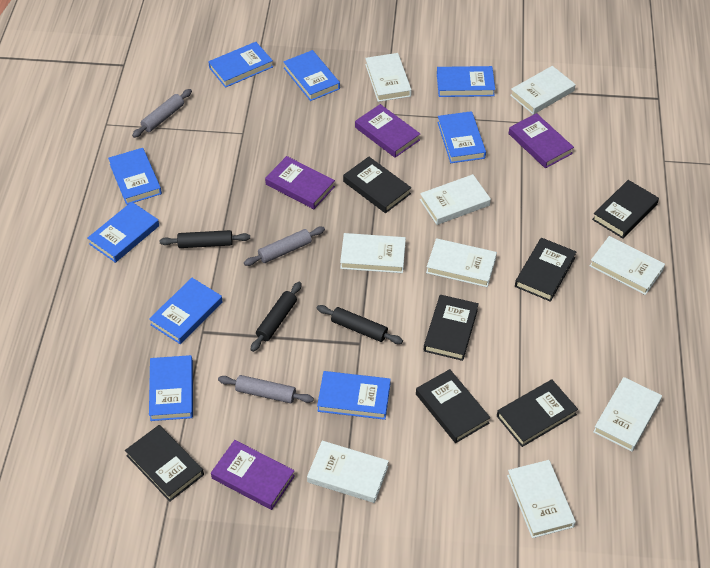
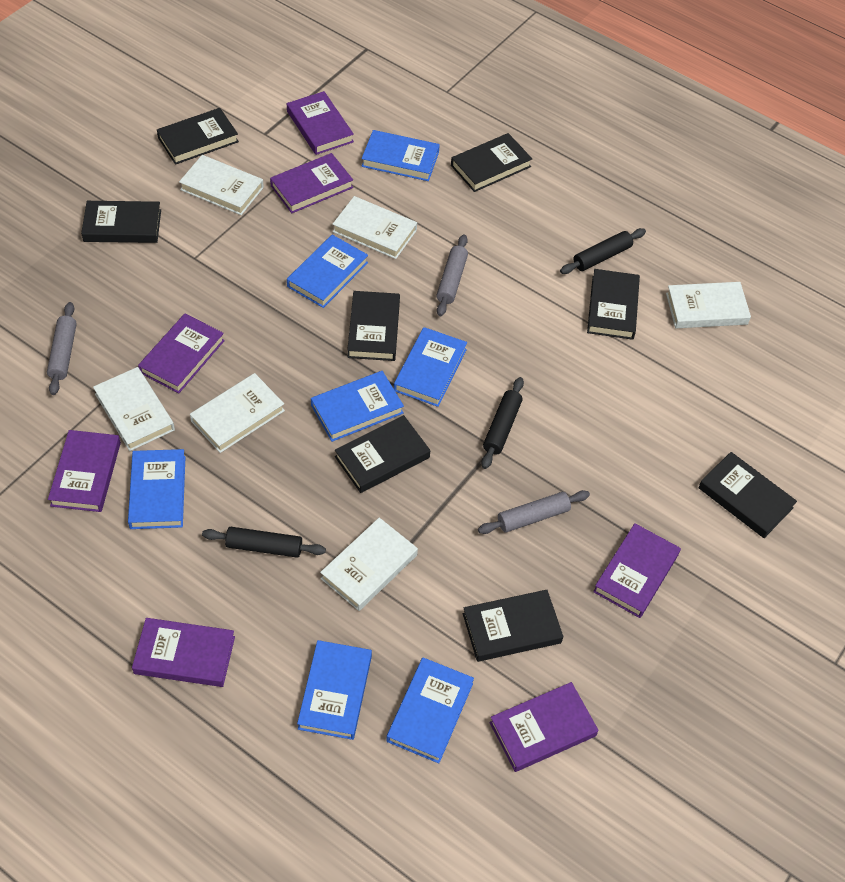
black book: [125,425,204,502] [343,157,411,213] [416,369,491,443] [424,295,479,361] [497,380,578,447] [515,238,576,302] [592,180,659,239] = 7 -> [81,201,161,243] [157,108,239,165] [335,415,430,493] [347,291,400,361] [451,133,532,192] [463,590,563,662] [587,269,640,340] [698,452,797,538] = 8
blue book: [88,202,159,263] [108,148,162,205] [149,278,223,344] [149,355,193,421] [208,42,273,88] [283,50,340,101] [317,371,391,420] [437,66,495,97] [437,111,486,163] = 9 -> [128,449,185,529] [287,235,368,308] [297,640,372,740] [311,371,404,442] [361,130,440,181] [386,657,474,763] [394,327,467,407] = 7
purple book: [211,440,295,510] [265,156,335,209] [355,104,420,158] [508,113,574,168] = 4 -> [48,430,121,512] [132,618,235,687] [138,314,225,393] [270,153,353,213] [287,91,354,155] [489,682,598,772] [593,523,681,618] = 7
white book: [307,441,389,503] [340,233,406,273] [365,53,412,102] [420,174,491,225] [426,238,497,287] [507,460,576,538] [510,66,576,115] [590,236,665,295] [593,377,662,452] = 9 -> [93,367,175,451] [179,155,264,215] [190,373,285,453] [320,518,418,611] [332,196,417,259] [666,282,751,328] = 6

